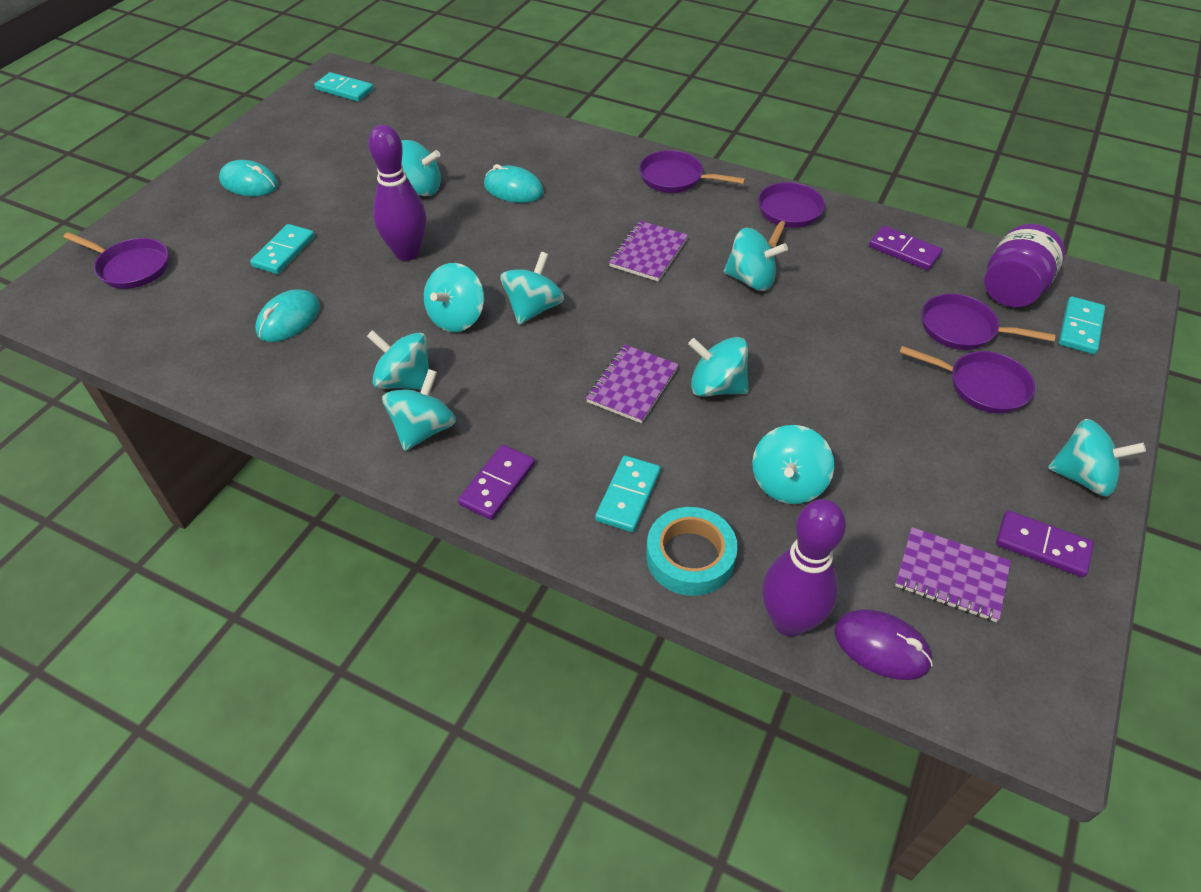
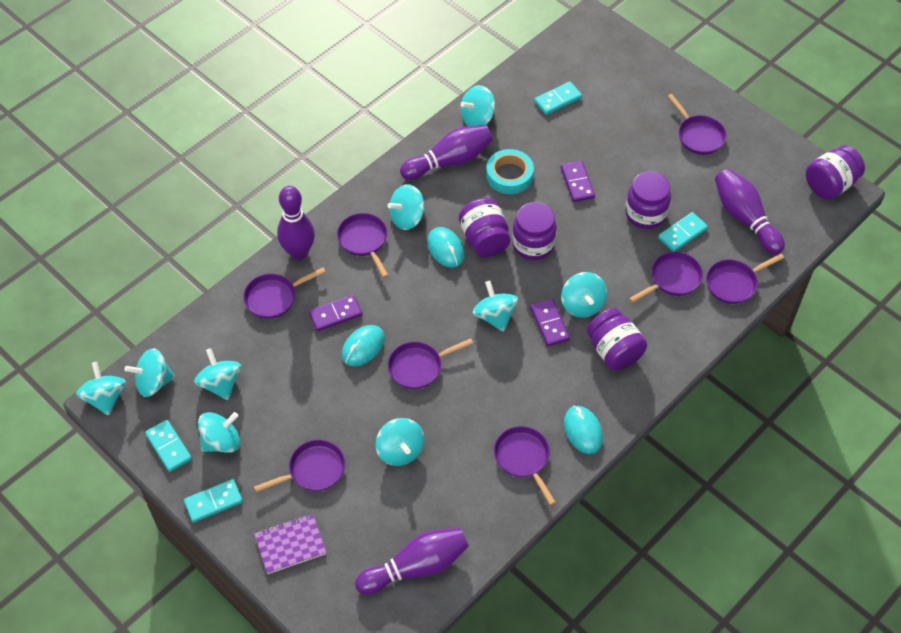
purple bowling pin: [369,125,427,261] [762,499,846,637] = 2 -> [277,186,315,260] [355,528,469,595] [400,125,493,180] [715,169,785,254] = 4
purple jar: [984,224,1065,307] = 1 -> [459,198,511,257] [512,202,557,260] [587,308,647,371] [625,171,671,229] [806,145,865,199] = 5
purple mouse: [834,609,933,680] = 1 -> none = 0
purple notebook: [586,344,679,423] [609,221,688,282] [895,527,1011,622] = 3 -> [254,514,327,574] = 1
purple pan: [63,232,169,289] [639,150,745,193] [758,182,825,247] [899,346,1035,414] [922,294,1056,350] = 5 -> [243,267,326,319] [254,440,345,492] [337,213,388,278] [388,338,473,389] [494,426,556,505] [629,252,703,303] [667,94,727,155] [706,254,784,304] = 8

